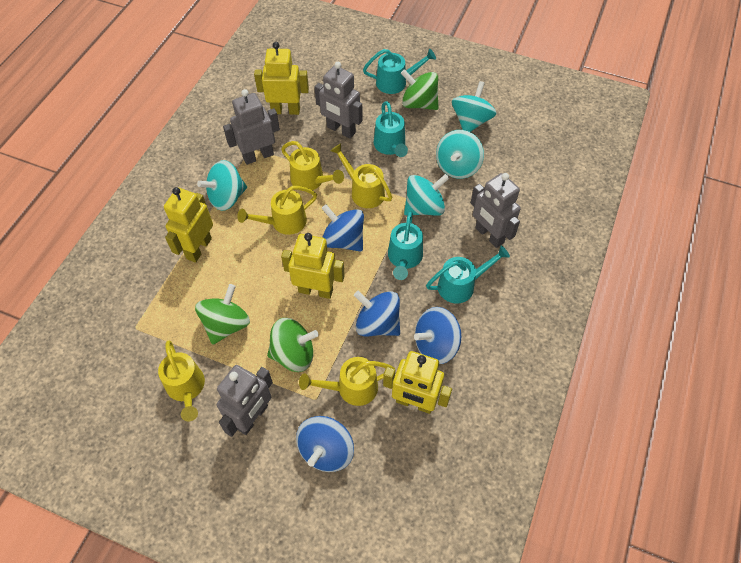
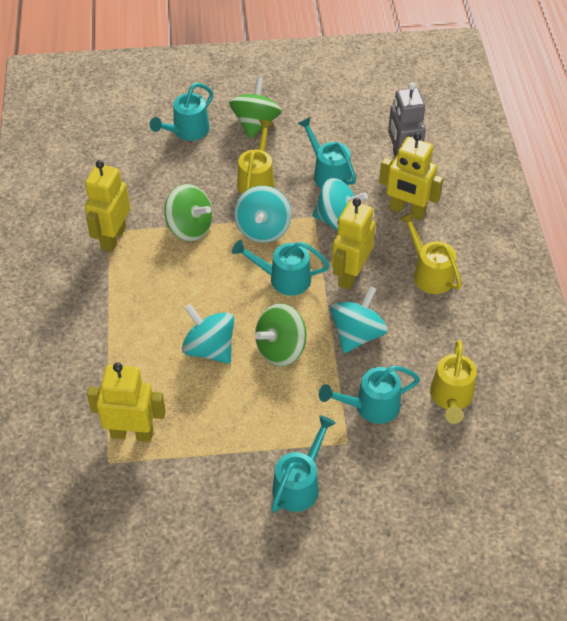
blue spinning top: [296,416,354,472] [322,204,364,252] [354,291,400,336] [414,307,461,364] = 4 -> none = 0
grey robot: [217,365,273,437] [223,89,280,165] [314,62,363,139] [471,173,521,248] = 4 -> [388,82,426,158] = 1
turquoise watering can: [363,49,436,94] [374,101,408,157] [388,211,423,280] [426,246,510,303] = 4 -> [150,83,213,141] [232,240,330,296] [271,415,336,513] [298,117,356,188] [319,366,420,424] = 5
yellow watering can: [158,340,205,421] [237,186,317,235] [281,141,344,191] [299,357,395,406] [330,143,392,208] = 5 -> [237,120,275,194] [399,212,462,294] [430,340,477,424] = 3

